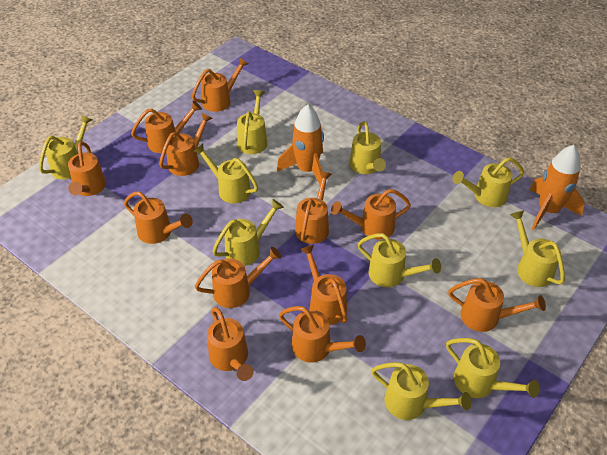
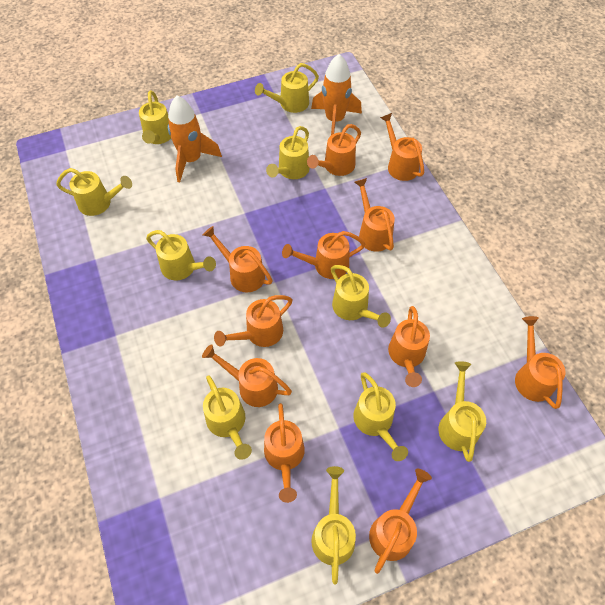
orange watering can: [68,141,106,196] [124,191,193,244] [131,101,202,153] [159,113,212,176] [192,57,248,112] [195,247,282,308] [207,307,254,381] [279,306,366,363] [295,171,332,244] [300,244,347,325] [331,189,411,240] [448,278,546,332] = 12 -> [202,344,292,407] [203,226,273,293] [214,295,293,347] [264,403,305,503] [282,231,365,279] [307,124,361,176] [355,178,395,252] [369,469,432,574] [380,113,424,181] [388,306,430,387] [515,316,566,409] = 11

